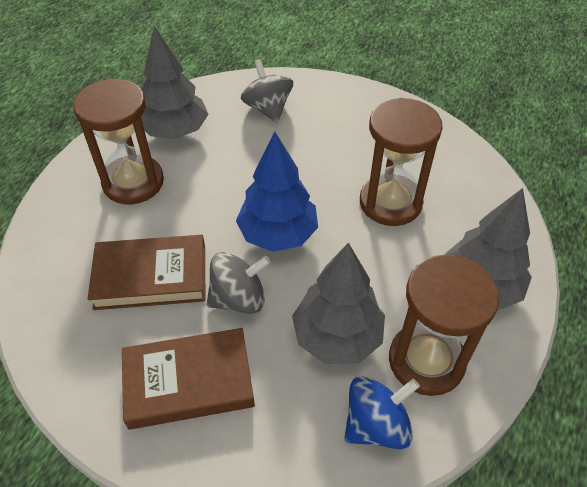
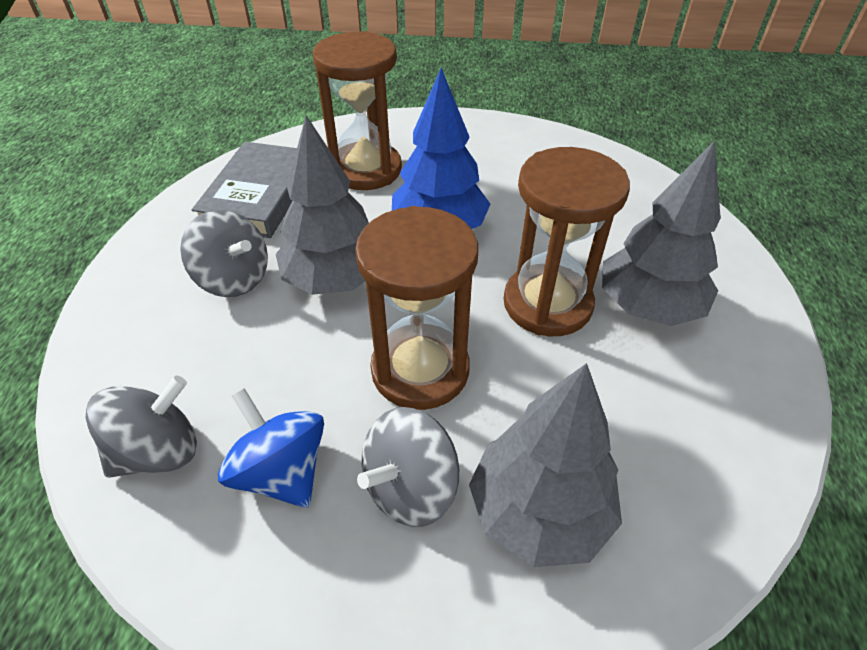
brown book: [88,235,205,310] [122,328,255,430] = 2 -> none = 0
grey book: none = 0 -> [192,142,297,238] = 1
grey spinning top: [207,252,271,314] [241,59,293,123] = 2 -> [85,375,197,478] [180,210,268,297] [357,407,459,527] = 3

